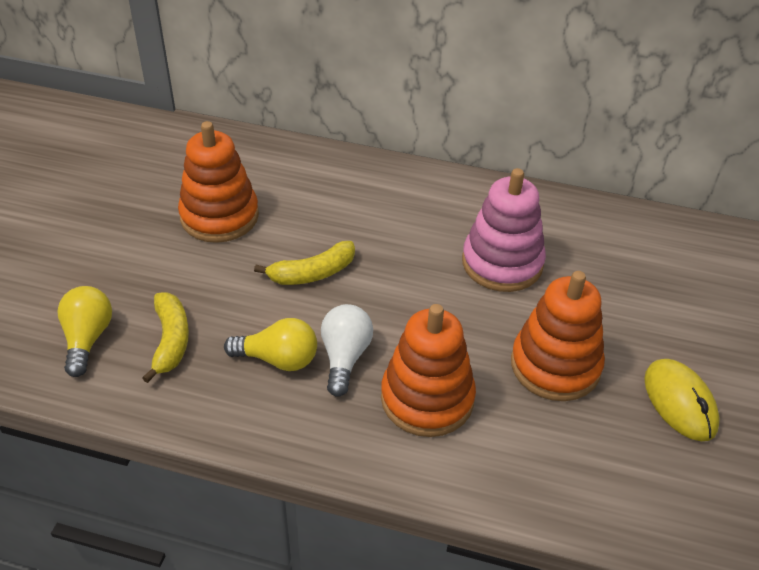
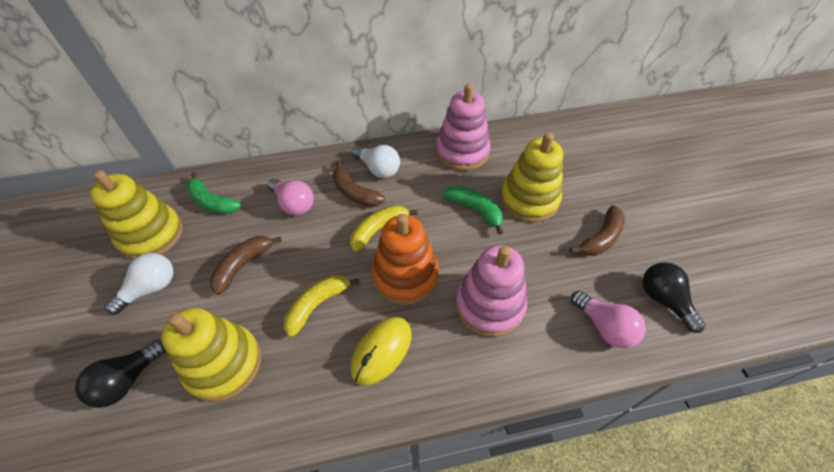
black light bulb: none = 0 -> [75,340,166,408] [642,262,706,333] = 2
brown banana: none = 0 -> [210,236,282,295] [333,161,385,207] [569,205,625,256] = 3
green banana: none = 0 -> [186,172,241,214] [443,185,503,235] = 2
orange stacking toy: [178,121,259,243] [381,304,476,437] [511,271,605,401] = 3 -> [371,214,439,305] = 1
pink light bulb: none = 0 -> [268,179,314,216] [571,291,646,348] = 2
pink stacking toy: [462,168,546,292] = 1 -> [436,83,491,171] [456,245,527,337] = 2
white light bulb: [321,304,373,397] = 1 -> [104,253,174,314] [352,145,400,178] = 2
yellow light bulb: [57,286,112,377] [224,318,317,371] = 2 -> none = 0
yellow stacking toy: none = 0 -> [90,170,183,259] [161,308,261,402] [500,132,563,222] = 3

